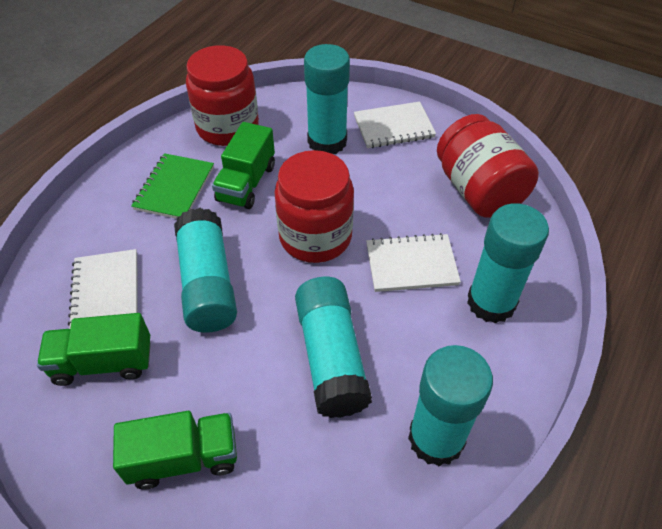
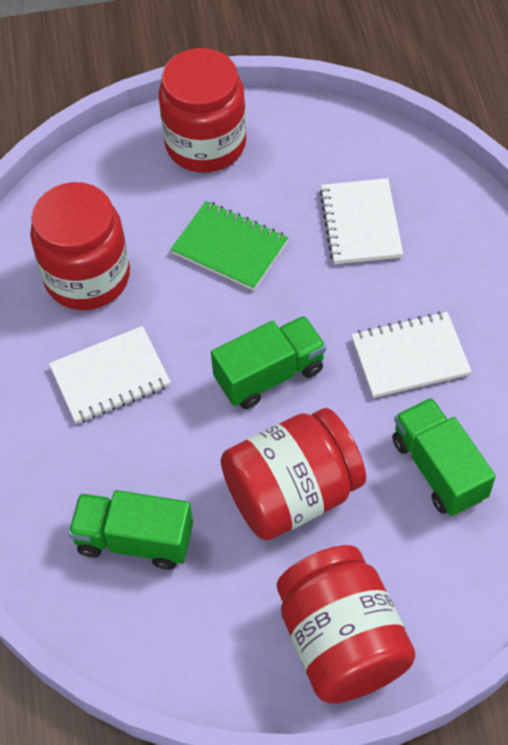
red jar: [186,45,259,146] [274,150,354,263] [437,114,539,218] = 3 -> [30,182,130,310] [158,48,246,173] [221,408,366,540] [277,545,415,703] = 4
turquoise glue stick: [174,208,237,333] [295,277,372,418] [304,44,350,154] [408,345,493,466] [467,203,549,323] = 5 -> none = 0

